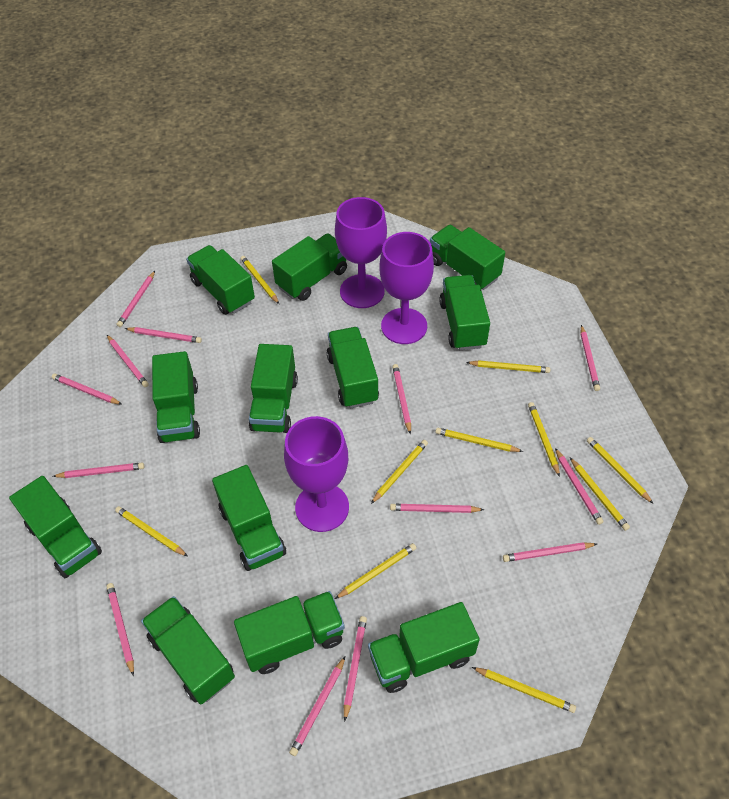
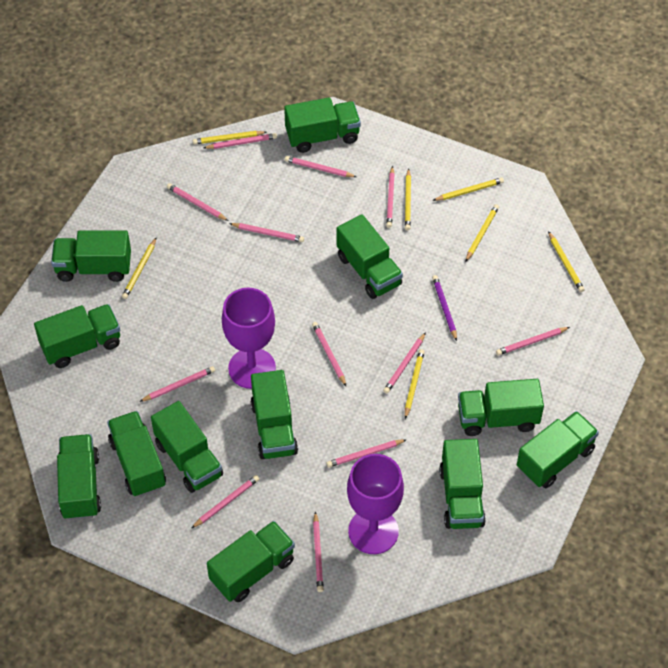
pink pencil: [52,374,122,405] [53,462,144,478] [106,583,134,676] [107,335,149,387] [117,271,155,327] [125,327,202,343] [289,657,345,756] [344,616,367,722] [390,504,484,513] [392,364,411,434] [503,542,597,562] [555,448,603,525] [581,325,600,391] = 13 -> [139,366,215,402] [167,183,228,221] [192,475,259,528] [204,133,277,149] [229,223,304,242] [285,156,356,177] [312,322,346,386] [313,511,324,592] [326,439,407,467] [383,332,426,394] [386,166,395,228] [496,327,570,355] = 12
purple goblet: [284,416,349,532] [335,197,387,308] [380,232,434,344] = 3 -> [222,288,276,389] [347,454,404,554] = 2
purple pencil: none = 0 -> [432,275,457,341] = 1
yellow pencil: [115,506,188,557] [240,256,279,304] [335,543,416,599] [371,440,428,504] [435,428,523,452] [466,360,550,373] [472,667,576,713] [528,402,560,477] [570,458,630,531] [587,437,653,503] = 10 -> [122,237,157,299] [193,131,266,144] [405,168,411,230] [405,349,425,419] [432,177,504,201] [465,204,499,262] [548,231,584,292] = 7

